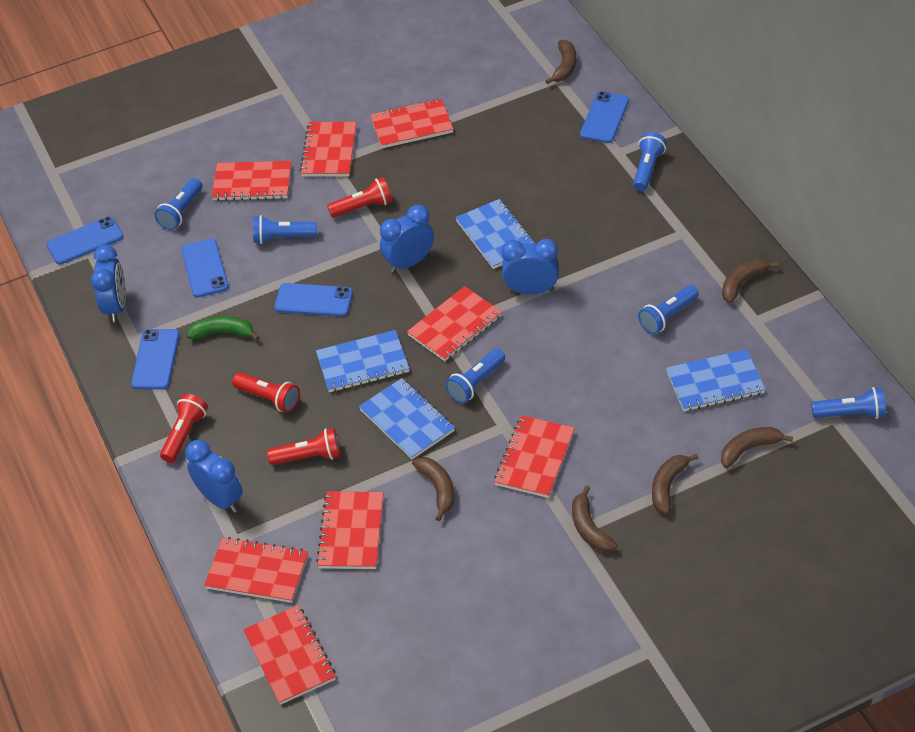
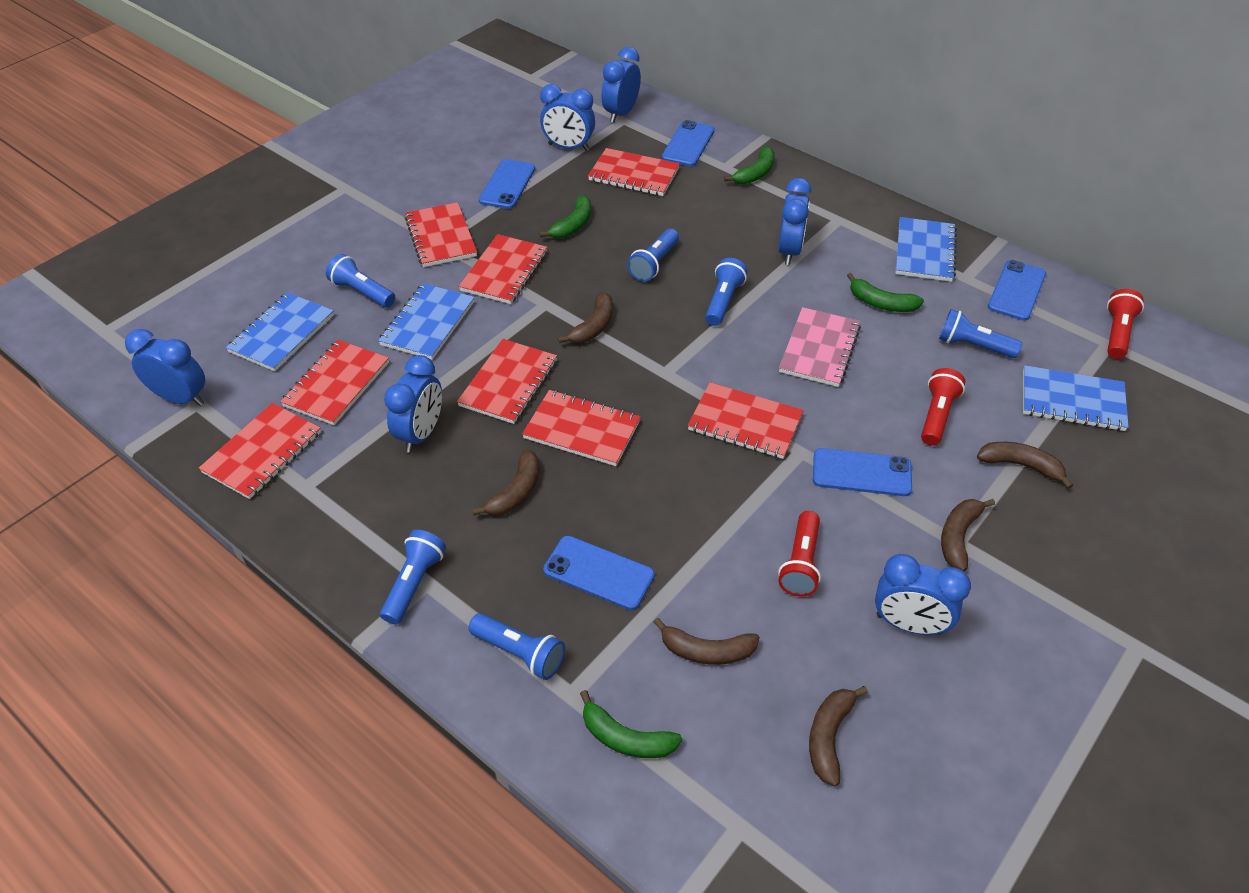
blue clock: [91,245,126,322] [186,440,243,513] [380,205,434,273] [501,239,559,295] = 4 -> [125,329,205,406] [384,355,442,453] [540,84,595,151] [601,47,641,123] [778,178,811,265] [875,554,971,635] = 6
green banana: [186,316,259,340] = 1 -> [539,195,591,238] [580,690,682,758] [724,146,774,184] [847,273,924,312] = 4
pink notebook: none = 0 -> [779,307,861,387] = 1
red flashlight: [160,394,208,463] [232,372,300,413] [267,428,341,465] [327,177,392,218] = 4 -> [778,511,821,596] [921,368,965,446] [1107,289,1144,359] = 3

